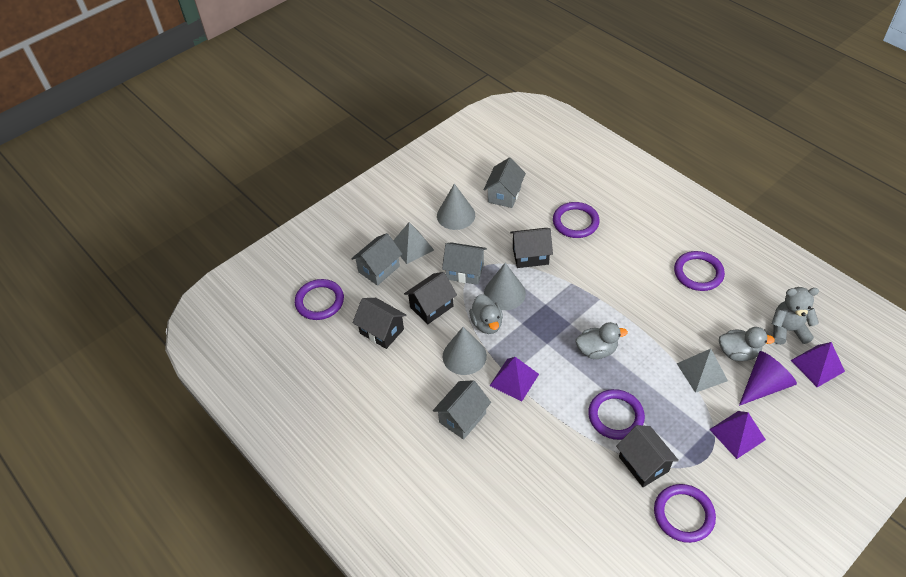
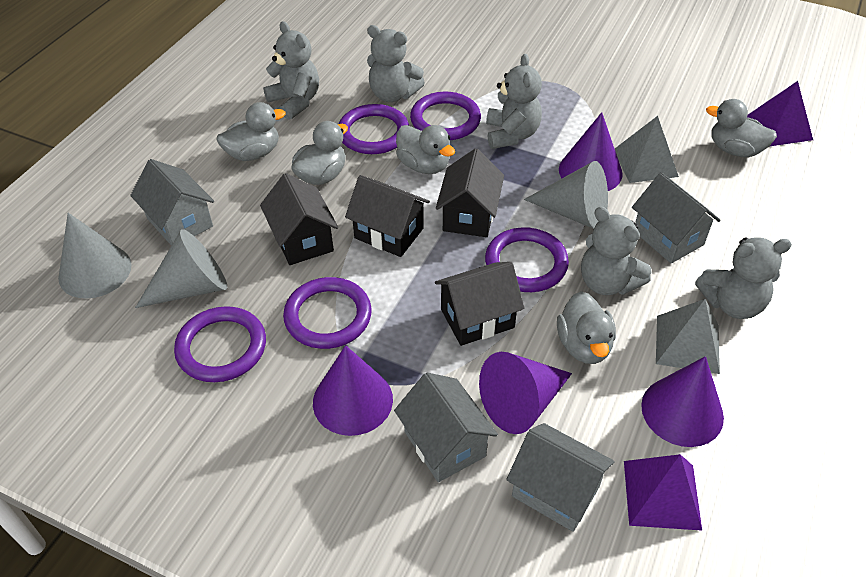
grey duck: [469,294,503,334] [576,322,628,359] [719,327,775,361] = 3 -> [217,102,286,161] [291,121,348,185] [396,125,455,174] [557,291,616,364] [706,99,777,157] = 5
grey teddy bear: [772,287,819,345] = 1 -> [263,21,319,120] [367,25,425,102] [486,54,542,149] [581,207,652,295] [695,237,792,319] = 5
purple cone: [739,351,797,406] = 1 -> [313,345,393,436] [479,352,572,434] [559,112,623,191] [641,356,724,447] = 4
purple pyramid: [489,357,539,402] [709,411,766,459] [791,342,845,387] = 3 -> [624,454,702,531] [747,81,813,146] = 2

